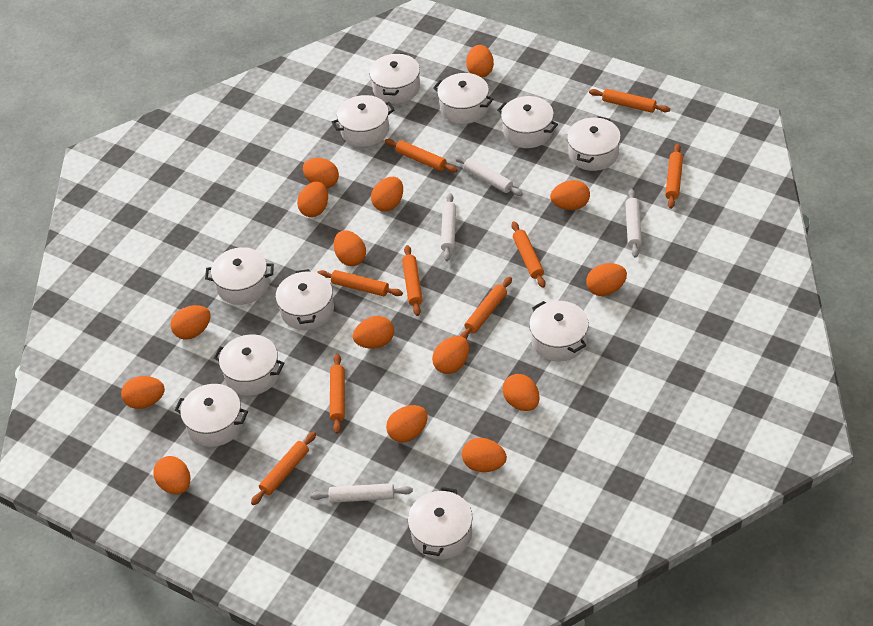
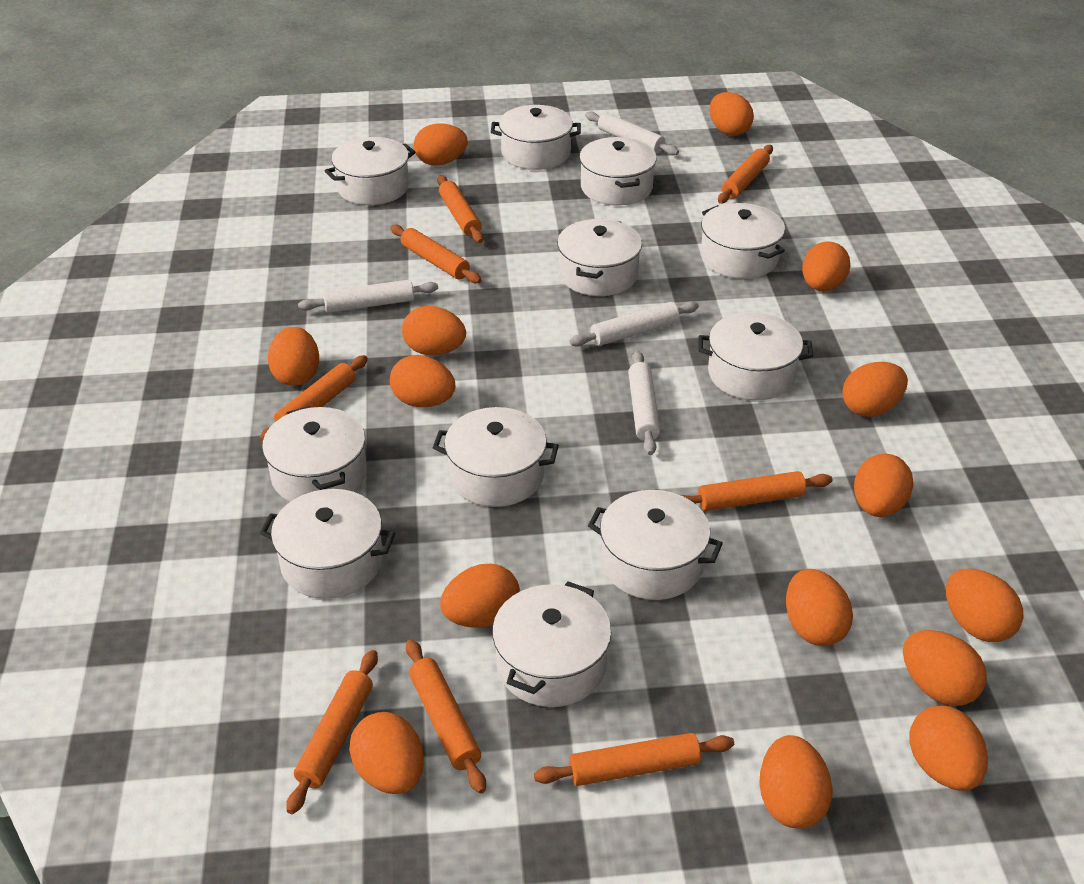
orange rolling pin: [251,432,316,505] [317,270,403,296] [330,354,345,434] [385,139,457,173] [402,245,422,316] [460,277,512,339] [511,221,545,288] [589,89,670,113] [665,144,683,209] = 9 -> [260,355,368,442] [286,650,378,814] [390,225,482,283] [406,639,486,793] [437,175,484,243] [534,733,734,786] [681,471,832,511] [718,145,773,203] = 8

